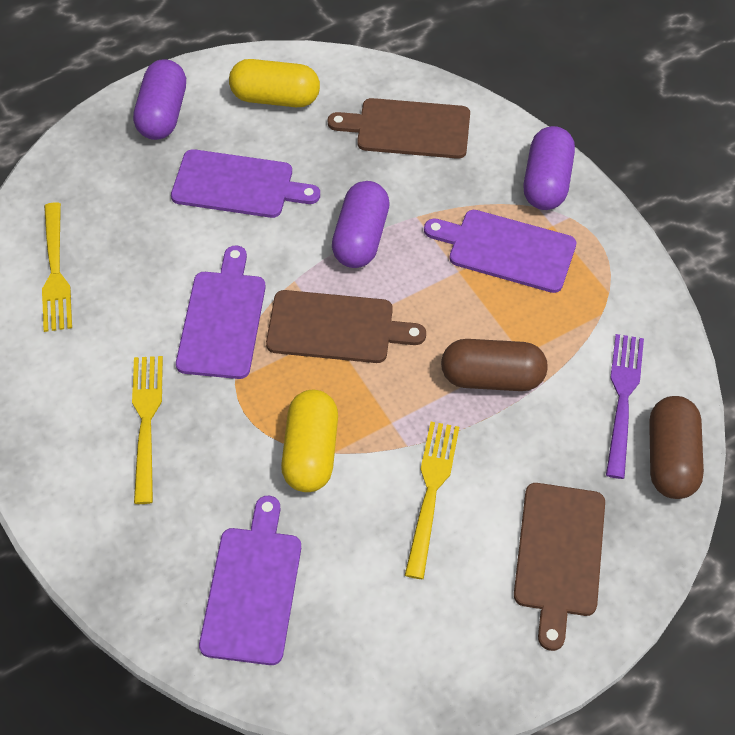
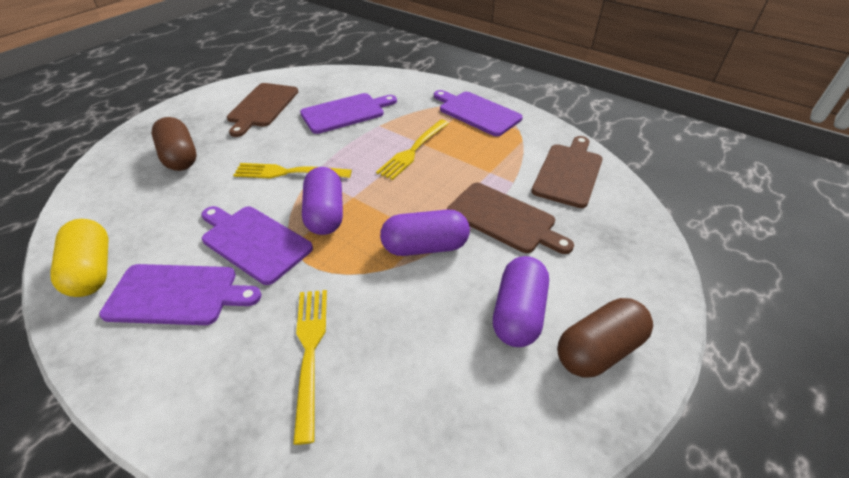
purple fork: [606,334,644,479] = 1 -> none = 0
yellow capsule: [229,59,320,107] [281,390,338,492] = 2 -> [50,219,109,297] = 1

